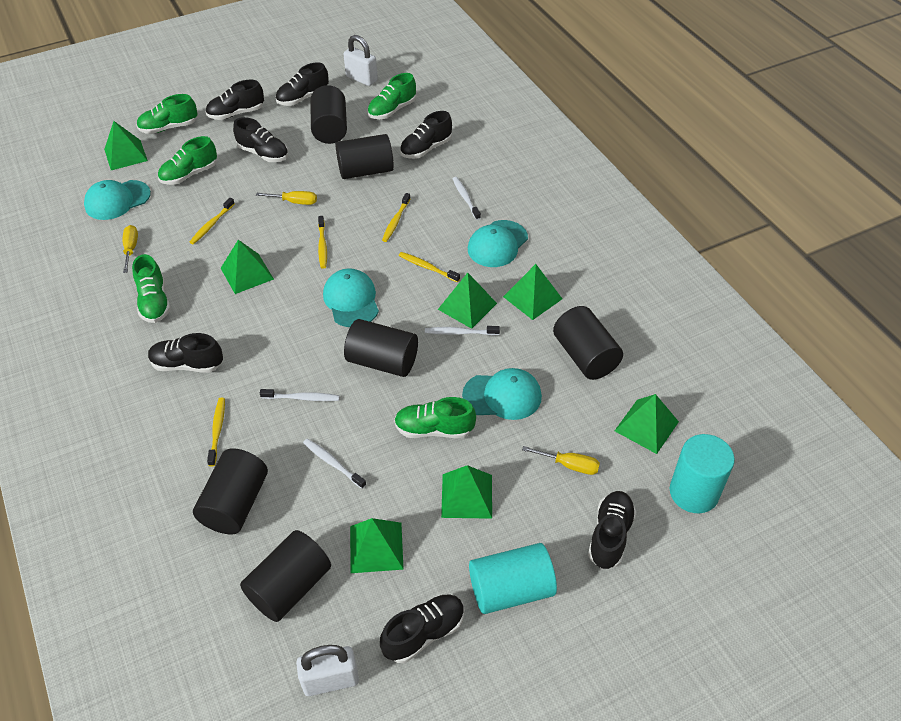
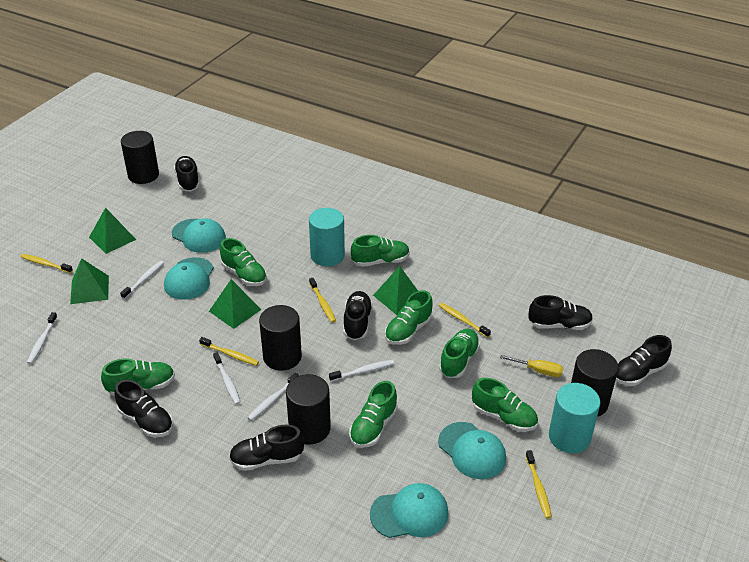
black cylinder: [193,448,268,534] [240,530,331,622] [310,85,347,144] [336,134,394,179] [344,319,418,377] [553,306,623,380] = 6 -> [121,131,159,184] [259,305,302,371] [286,374,331,445] [571,349,618,417] = 4
black shoe: [148,333,223,373] [206,80,264,120] [233,117,288,162] [276,62,329,106] [380,594,465,663] [400,111,452,159] [588,491,636,569] = 7 -> [114,380,174,437] [174,156,200,192] [229,425,304,471] [343,291,373,340] [528,295,593,330] [615,335,672,386] = 6
green pyramid: [104,121,148,170] [221,240,274,294] [350,518,404,573] [438,273,497,329] [441,465,492,519] [503,264,562,320] [615,394,679,454] = 7 -> [70,258,109,304] [89,208,136,254] [209,279,262,329] [373,266,418,315] = 4
green shoe: [132,254,171,323] [136,94,197,134] [158,136,217,185] [367,73,416,119] [394,397,476,438] = 5 -> [101,359,175,396] [220,238,267,286] [349,381,398,448] [351,235,410,267] [385,290,433,345] [439,329,480,378] [472,378,538,432] = 7
white padlock: [296,645,359,696] [343,35,378,86] = 2 -> none = 0
white toothbrush: [260,389,340,401] [303,439,366,489] [425,326,500,335] [453,177,481,220] = 4 -> [27,312,57,364] [120,261,164,299] [213,352,241,404] [247,373,299,421] [329,360,395,381] = 5
yellow screwdriver: [122,225,138,273] [256,191,317,205] [522,446,600,475] = 3 -> [500,355,563,377] = 1

